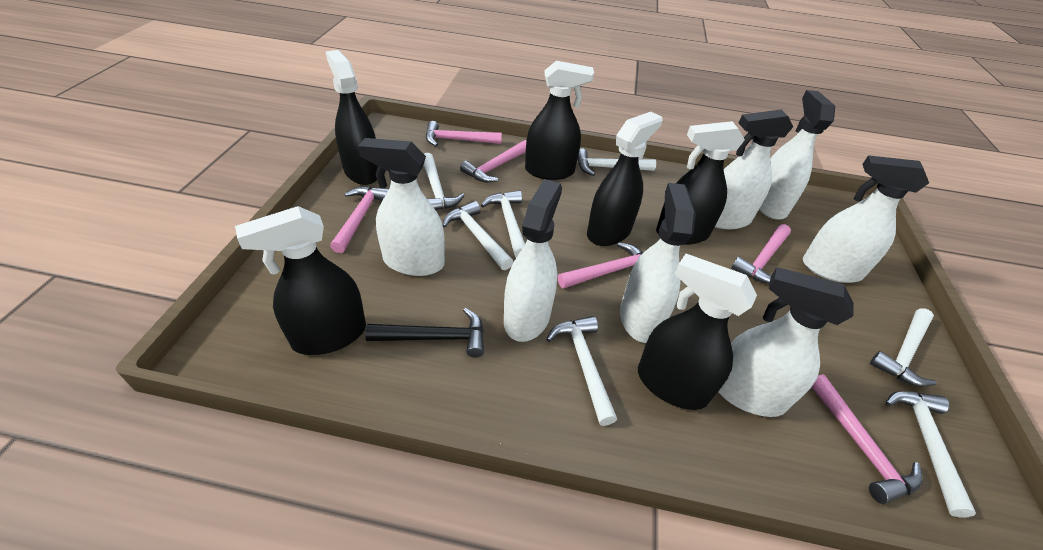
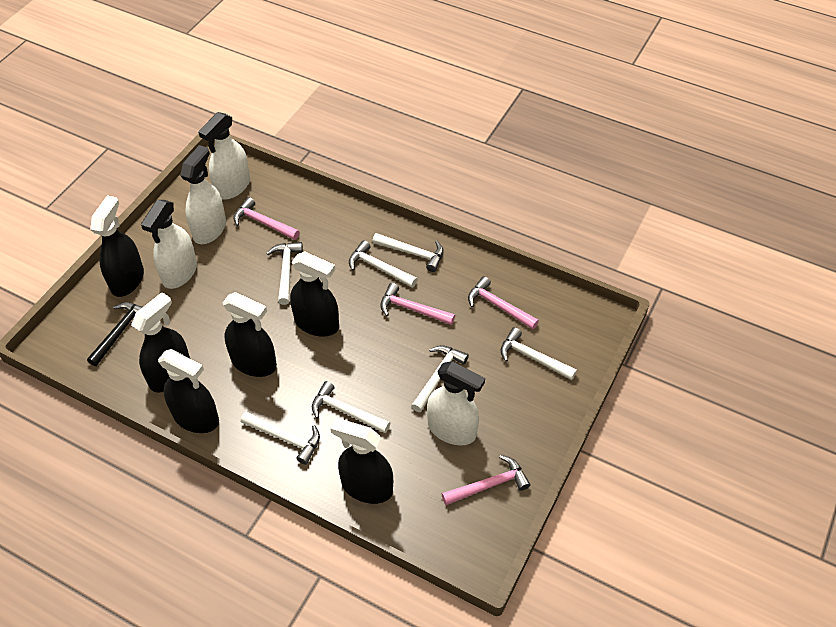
pink hammer: [330,186,389,253] [426,121,502,146] [460,140,526,182] [558,242,643,289] [731,224,791,284] [811,374,922,504] = 6 -> [233,197,300,240] [380,283,455,325] [442,455,530,505] [468,276,539,329] = 4
white spray bottle: [358,138,445,276] [504,179,562,342] [620,183,696,343] [715,110,793,229] [718,267,854,417] [759,90,835,220] [803,155,929,283] = 7 -> [141,200,197,289] [180,145,226,244] [198,112,250,200] [427,361,485,445] = 4

